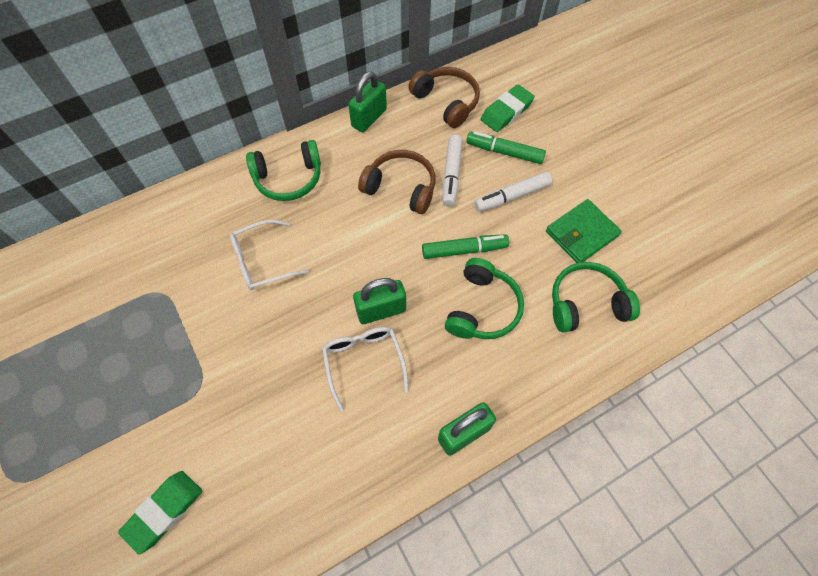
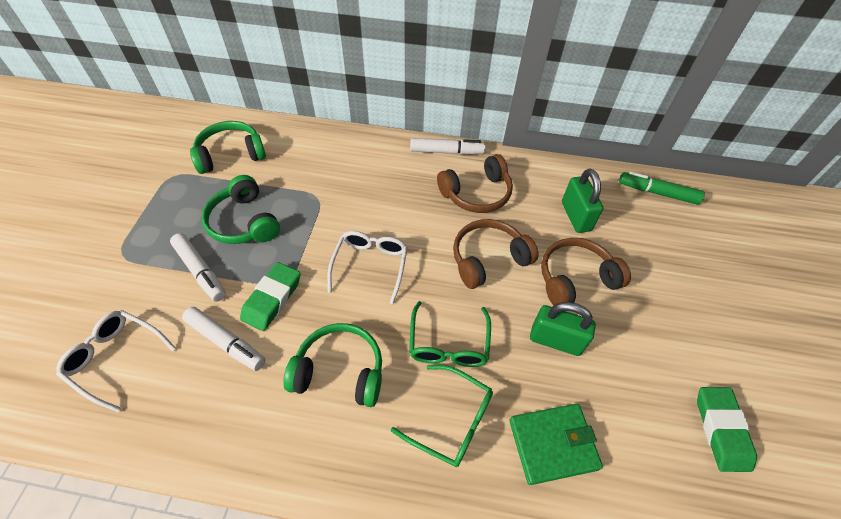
brown headphones: [358,150,436,214] [408,67,480,128] = 2 -> [437,154,513,213] [453,219,539,289] [541,238,631,305] = 3
green glasses: none = 0 -> [391,365,493,467] [409,301,491,367] = 2
green marker: [422,234,509,259] [466,131,546,164] = 2 -> [619,172,705,205] = 1
green padlock: [348,72,387,132] [353,278,406,324] [438,402,496,456] = 3 -> [530,302,596,356] [562,169,603,233] = 2
white marker: [443,134,463,207] [474,172,552,212] = 2 -> [170,233,226,302] [182,307,266,371] [410,138,486,155] = 3

